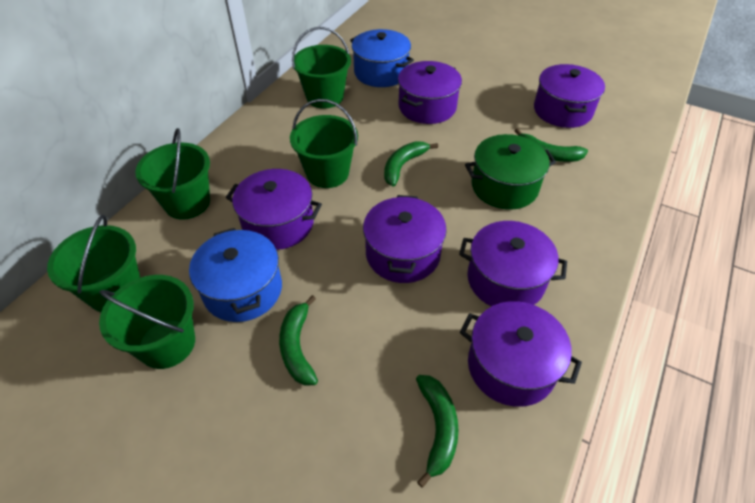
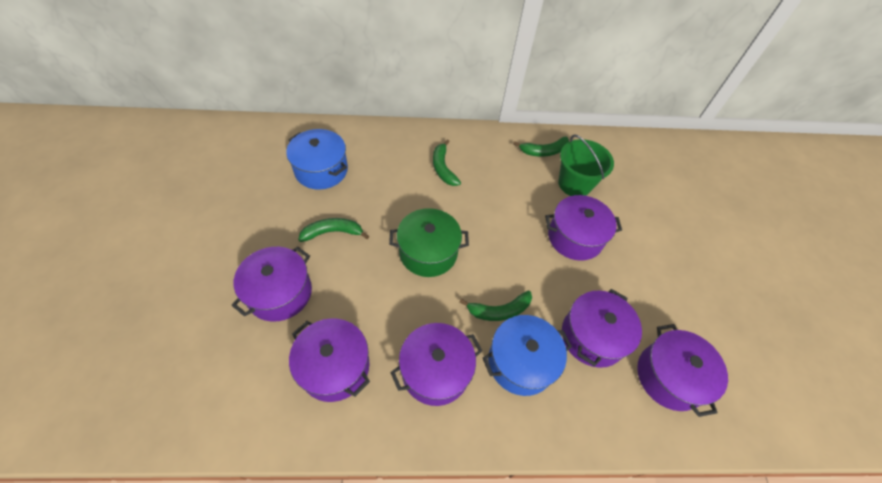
green bucket: [47,215,140,312] [99,275,195,369] [135,128,210,220] [290,99,358,188] [292,27,351,109] = 5 -> [558,134,614,196] = 1

